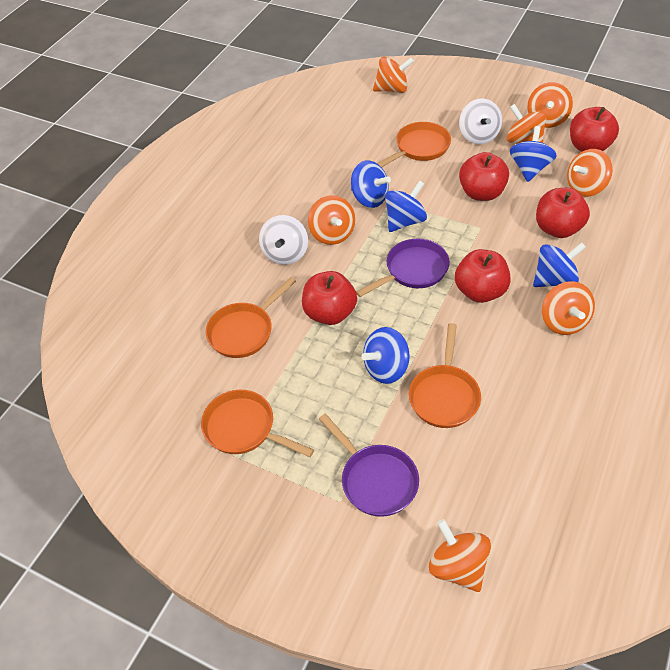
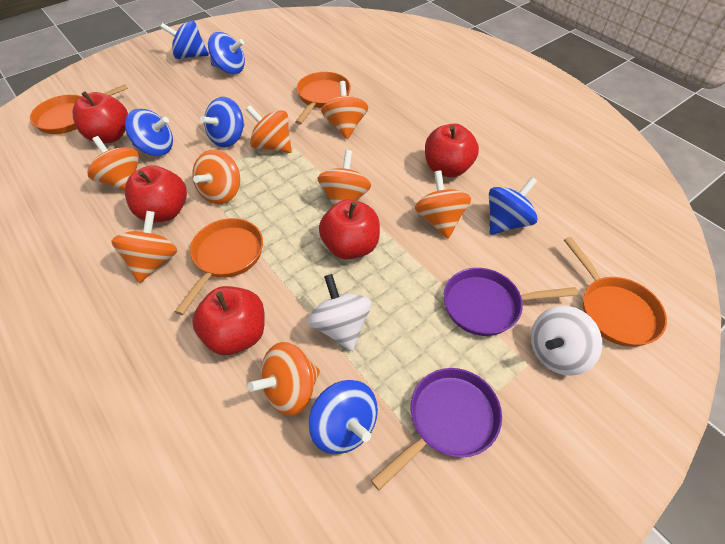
blue spinning top: [351,160,391,208] [361,327,410,384] [385,180,427,232] [510,126,557,182] [533,242,586,287] = 5 -> [125,109,173,156] [160,21,209,59] [200,97,245,147] [208,32,245,74] [309,380,378,454] [489,177,538,235] = 6
orange spinning top: [308,195,355,245] [373,57,414,93] [429,519,491,592] [507,104,547,144] [527,82,573,128] [542,281,595,335] [567,149,613,197] = 7 -> [87,136,139,191] [111,211,177,283] [192,149,240,204] [246,105,292,153] [248,342,320,416] [317,150,371,206] [321,81,368,139] [415,170,471,238] = 8

